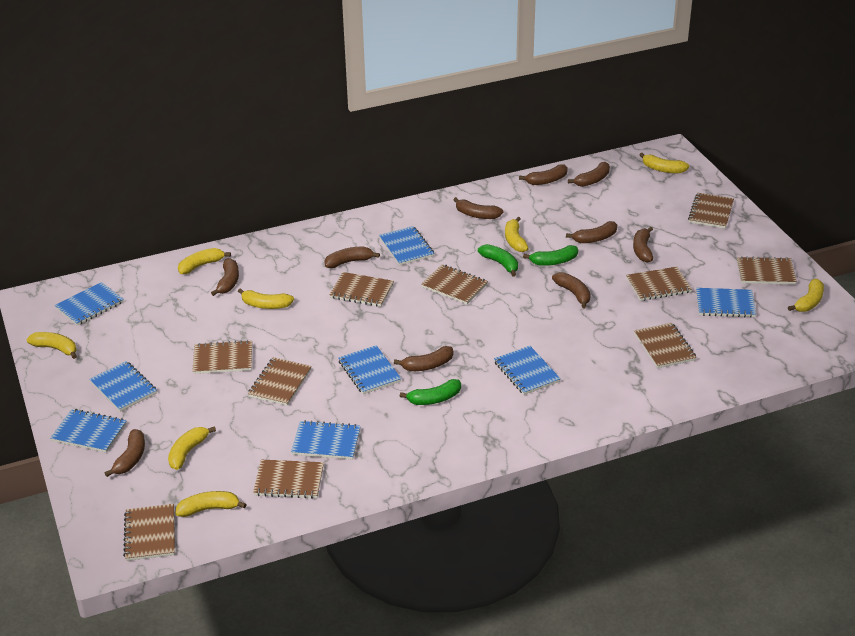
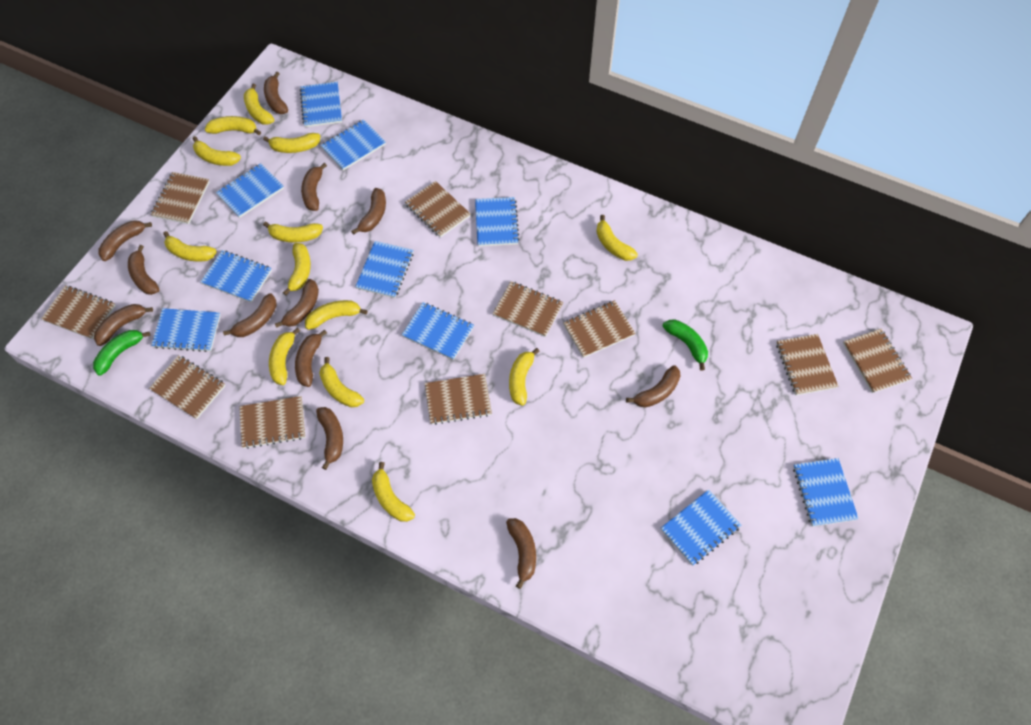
blue notebook: [50,409,127,453] [55,282,124,326] [89,361,157,411] [291,420,361,460] [338,345,401,394] [379,226,434,266] [494,346,561,395] [696,288,756,318] = 8 -> [151,308,221,352] [200,250,272,303] [216,163,284,218] [300,82,342,127] [320,119,386,170] [355,241,413,298] [401,302,474,360] [475,197,519,246] [661,489,741,566] [793,458,859,527] = 10
brown banana: [105,429,145,477] [211,258,239,296] [325,247,380,268] [394,346,453,371] [453,197,503,219] [519,164,568,185] [552,272,591,308] [566,221,617,243] [568,162,610,187] [633,227,653,262] = 10 -> [94,304,153,346] [98,221,152,261] [128,245,159,295] [223,293,277,337] [264,71,288,114] [275,279,319,328] [295,330,327,387] [301,163,327,211] [316,407,343,470] [351,188,386,235] [506,518,536,589] [626,365,681,408] = 12
green banana: [400,379,461,405] [478,244,518,277] [523,245,578,266] = 3 -> [93,330,150,376] [662,320,708,371] = 2
yellow banana: [27,332,77,359] [168,426,216,470] [175,491,247,517] [178,248,231,274] [238,288,294,309] [505,217,529,252] [640,153,689,173] [788,279,824,312] = 8 -> [163,231,217,261] [193,136,241,166] [205,116,261,135] [244,84,274,125] [263,133,321,153] [263,222,323,243] [269,328,300,385] [283,243,311,296] [305,300,368,330] [319,357,364,407] [372,462,415,522] [509,348,540,406] [596,215,638,261] = 13

